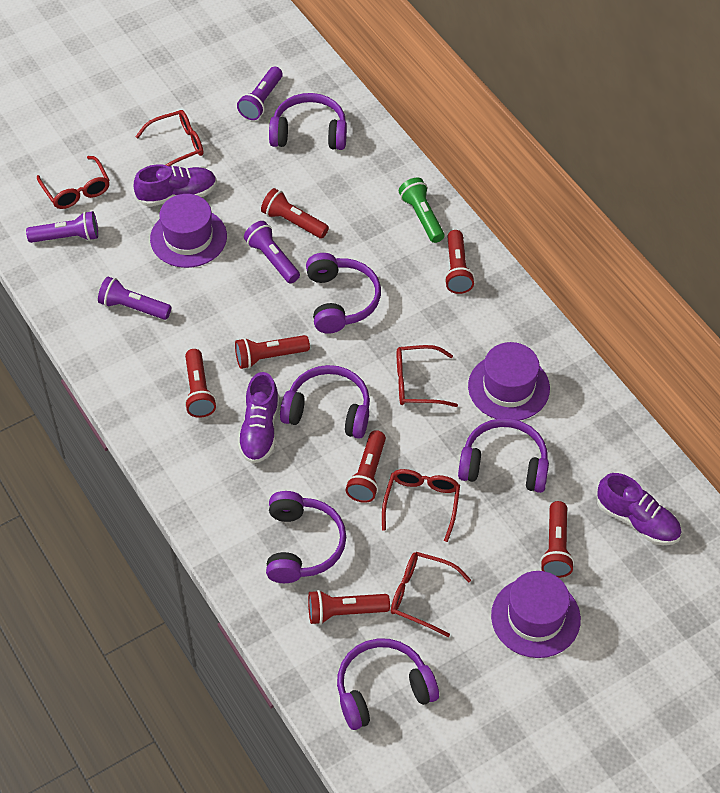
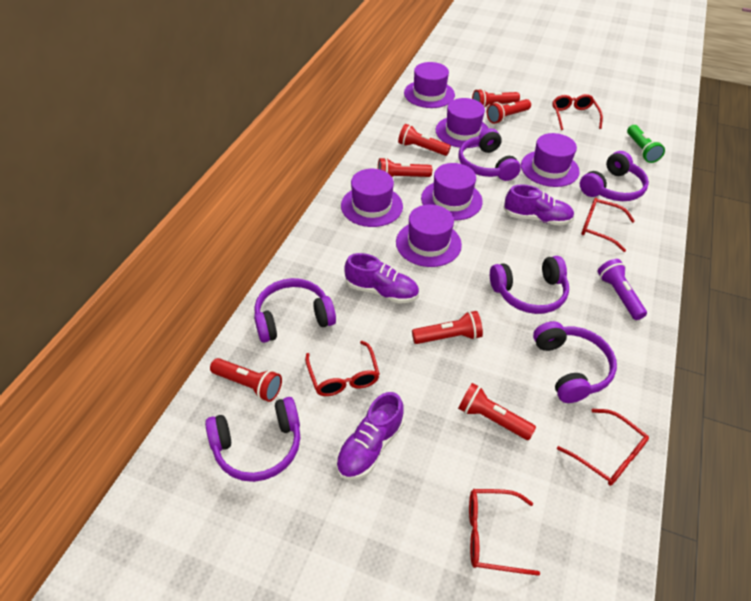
purple flashlight: [26,211,98,243] [98,277,171,320] [237,67,283,120] [244,221,300,283] = 4 -> [598,259,647,320] = 1
purple hat: [150,194,227,268] [468,342,550,421] [491,571,581,658] = 3 -> [341,169,403,227] [396,205,462,267] [404,62,455,108] [421,163,483,221] [436,98,489,148] [521,133,580,187] = 6

